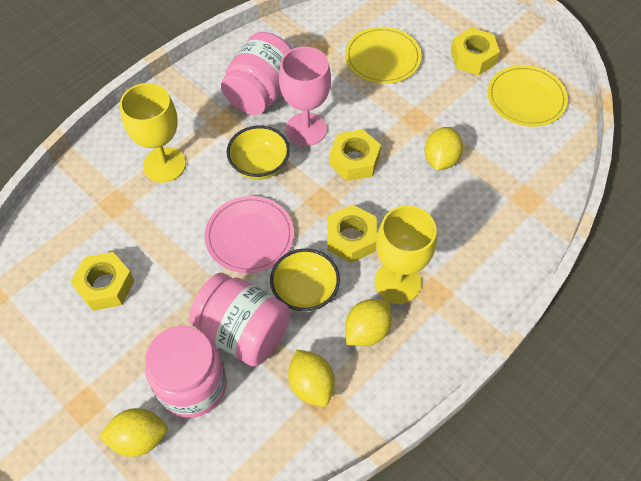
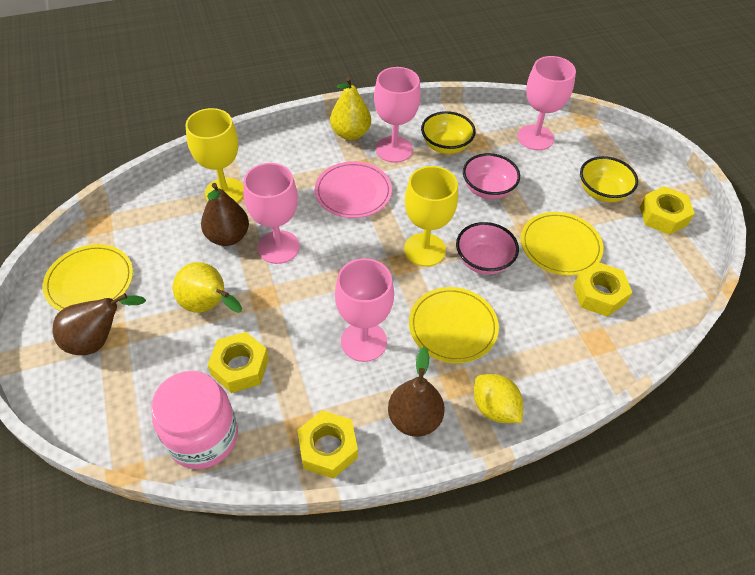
brown pear: none = 0 -> [53,293,146,355] [201,183,249,246] [388,347,445,437] = 3
pink bowl: none = 0 -> [456,222,519,275] [463,153,520,199] = 2
pink goblet: [279,47,331,146] = 1 -> [243,163,300,264] [335,258,394,362] [374,67,421,163] [518,56,576,150] = 4
pink jar: [145,326,227,418] [189,273,290,366] [221,32,292,115] = 3 -> [151,371,238,469] = 1
yellow lemon: [99,408,168,457] [288,349,335,407] [345,299,392,346] [424,127,463,170] = 4 -> [474,374,523,423] = 1
yellow pear: none = 0 -> [173,262,242,313] [330,77,371,140] = 2
yellow plate: [345,27,422,84] [488,65,568,127] = 2 -> [43,244,133,311] [409,287,499,363] [521,212,603,276] = 3

